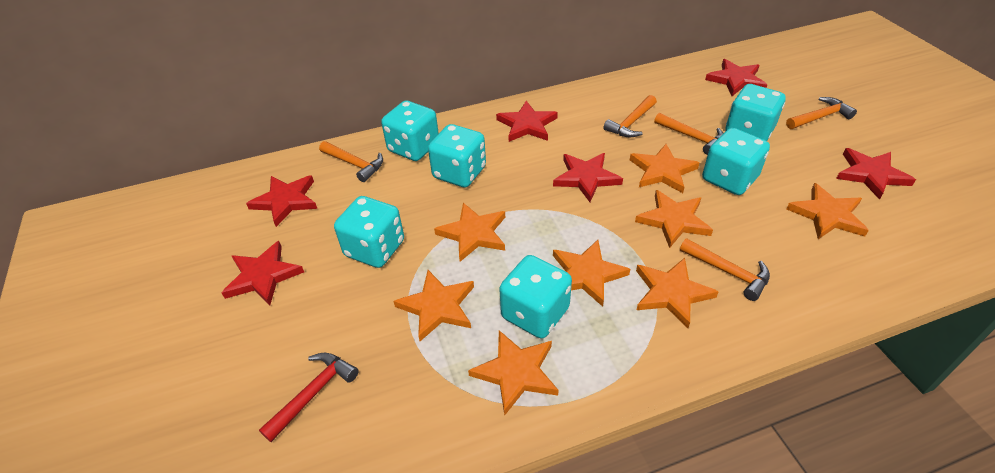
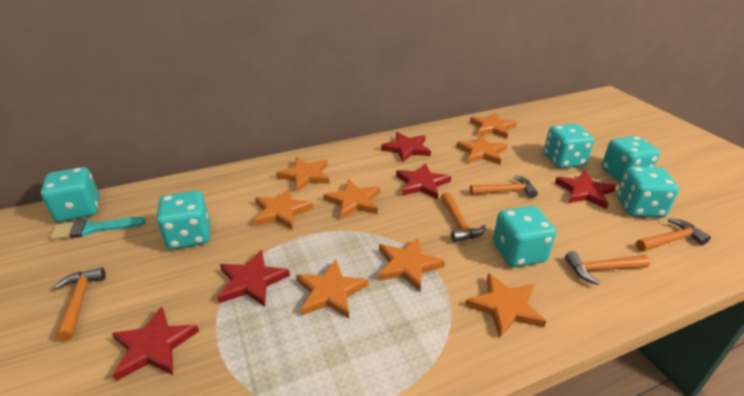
red hammer: [259,353,359,442] = 1 -> none = 0
red star: [222,241,304,306] [246,175,317,227] [496,101,558,142] [553,153,623,202] [705,59,767,96] [836,148,916,200] = 6 -> [112,306,199,381] [218,250,290,307] [381,132,431,162] [396,163,451,200] [555,171,616,209] = 5
turquoise brush: none = 0 -> [50,217,146,240] = 1

